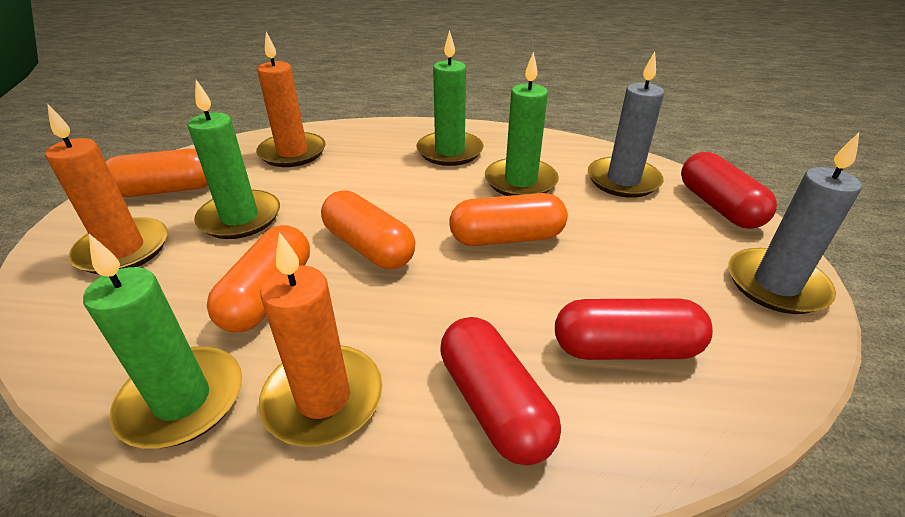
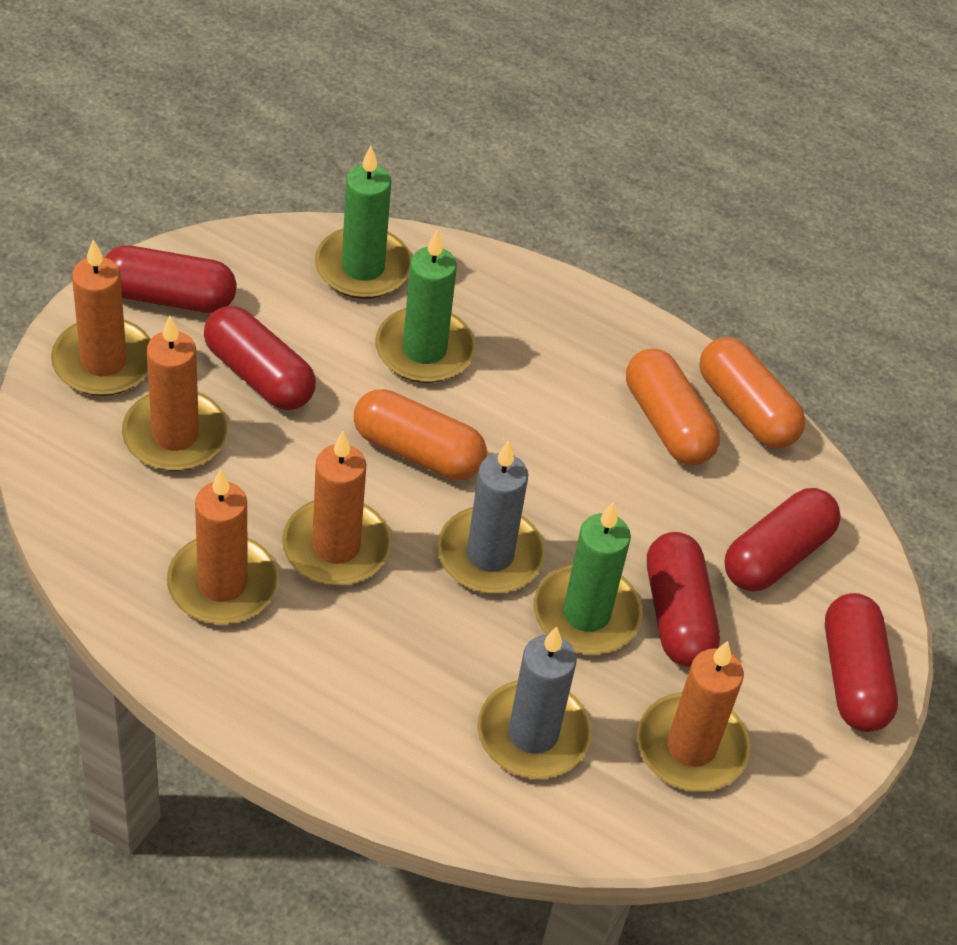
green candle: [83,234,242,449] [188,80,280,239] [416,30,484,166] [485,52,559,196] = 4 -> [315,146,412,299] [375,230,475,383] [534,503,642,654] = 3
orange candle: [45,104,168,274] [256,32,326,167] [259,232,383,447] = 3 -> [51,240,151,396] [122,315,228,471] [167,469,278,624] [282,432,391,585] [637,641,750,792] = 5
orange capsule: [105,149,208,197] [207,225,310,332] [321,190,415,269] [449,193,568,246] = 4 -> [354,389,487,480] [626,349,720,465] [699,337,805,448] = 3
red capsule: [440,317,561,465] [555,298,713,360] [681,152,777,229] = 3 -> [105,246,237,313] [204,306,316,410] [647,532,720,667] [724,488,841,591] [825,593,898,732] = 5

